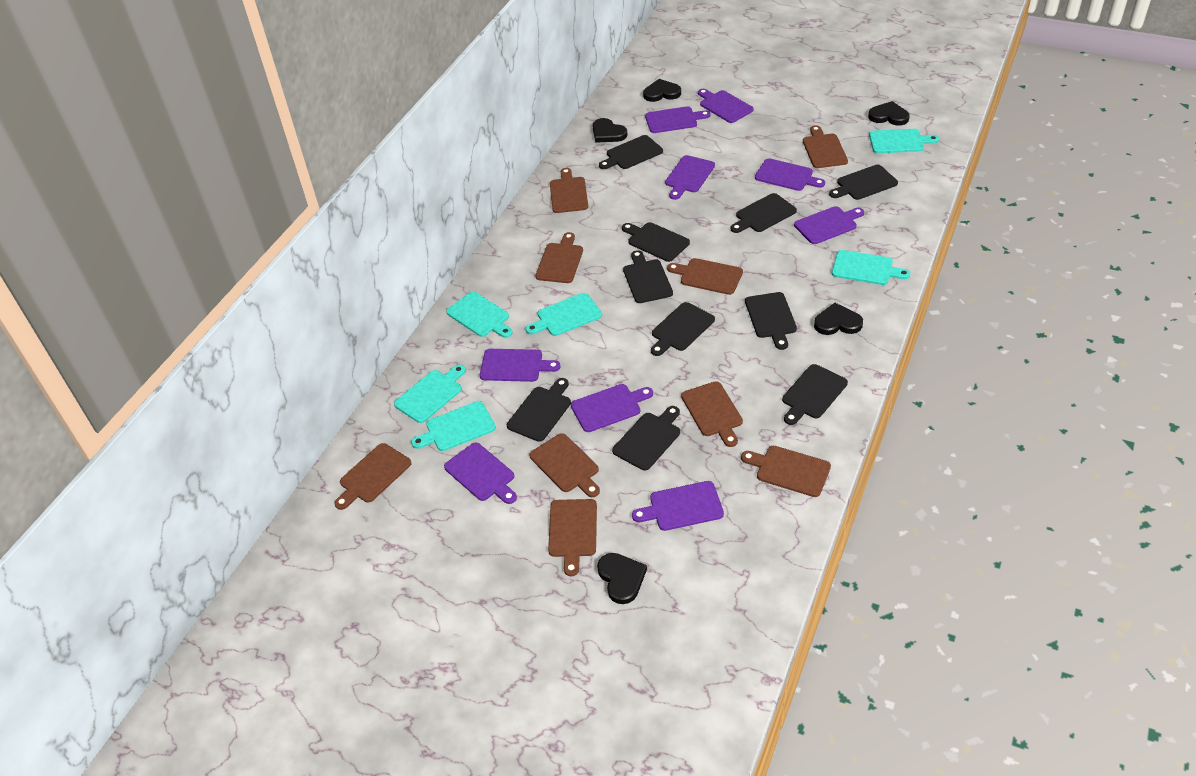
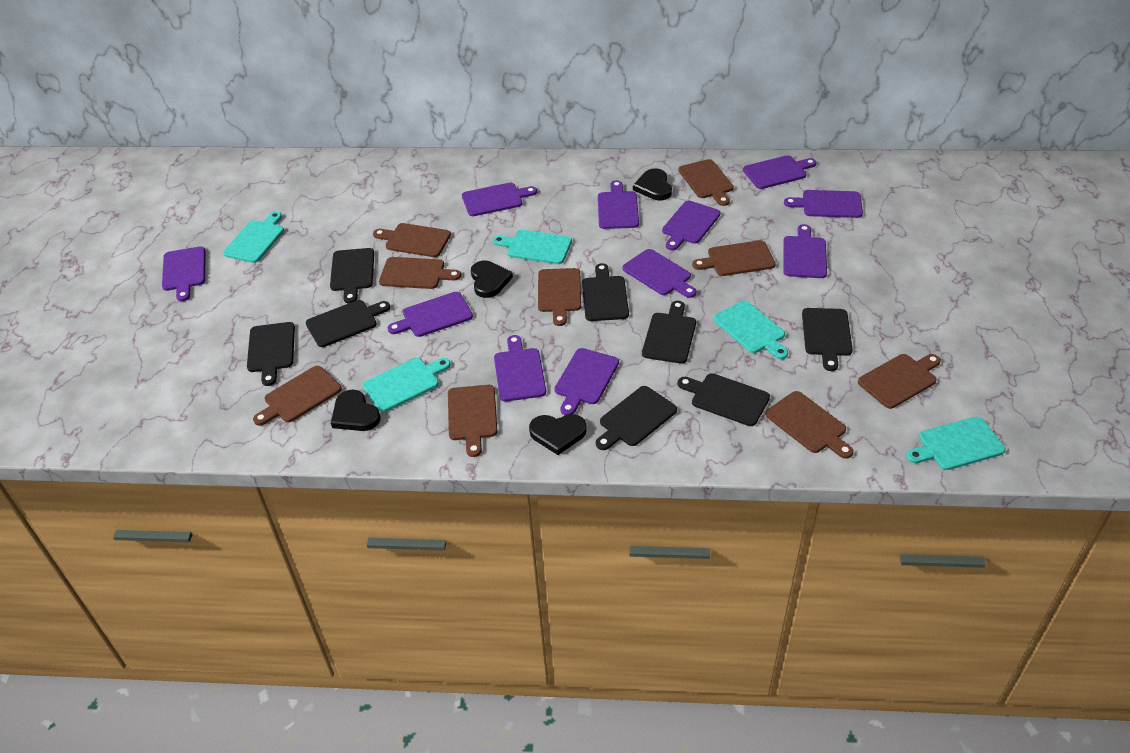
black cutting board: [507,378,571,442] [599,135,663,169] [612,406,680,470] [622,222,690,262] [623,250,673,303] [651,302,715,356] [731,193,797,233] [745,292,797,350] [782,364,848,425] [829,165,898,200] = 10 -> [247,322,295,386] [306,300,390,347] [330,248,374,303] [582,263,629,321] [596,386,677,450] [642,301,696,364] [677,373,770,426] [802,308,853,371] = 8
black heart: [592,118,627,143] [597,553,647,604] [643,79,681,102] [814,303,863,335] [868,101,910,126] = 5 -> [331,390,380,431] [471,261,513,298] [529,414,587,455] [633,168,672,200] = 4
purple cutting board: [444,443,517,504] [480,349,560,382] [571,384,653,432] [632,481,724,531] [645,106,711,133] [665,155,715,200] [698,89,754,123] [755,158,825,191] [794,206,864,244] = 9 -> [162,246,206,301] [387,292,473,337] [462,183,537,216] [494,335,546,402] [554,348,619,415] [598,180,639,229] [622,249,697,298] [662,201,721,250] [743,155,816,189] [783,224,827,278] [784,190,863,218] = 11
turquoise cutting board: [394,365,466,423] [411,401,496,451] [446,292,512,338] [526,293,602,336] [832,250,910,285] [869,129,939,153] = 6 -> [223,212,284,263] [363,358,451,412] [493,230,572,264] [714,301,788,359] [906,417,1005,470] = 5

